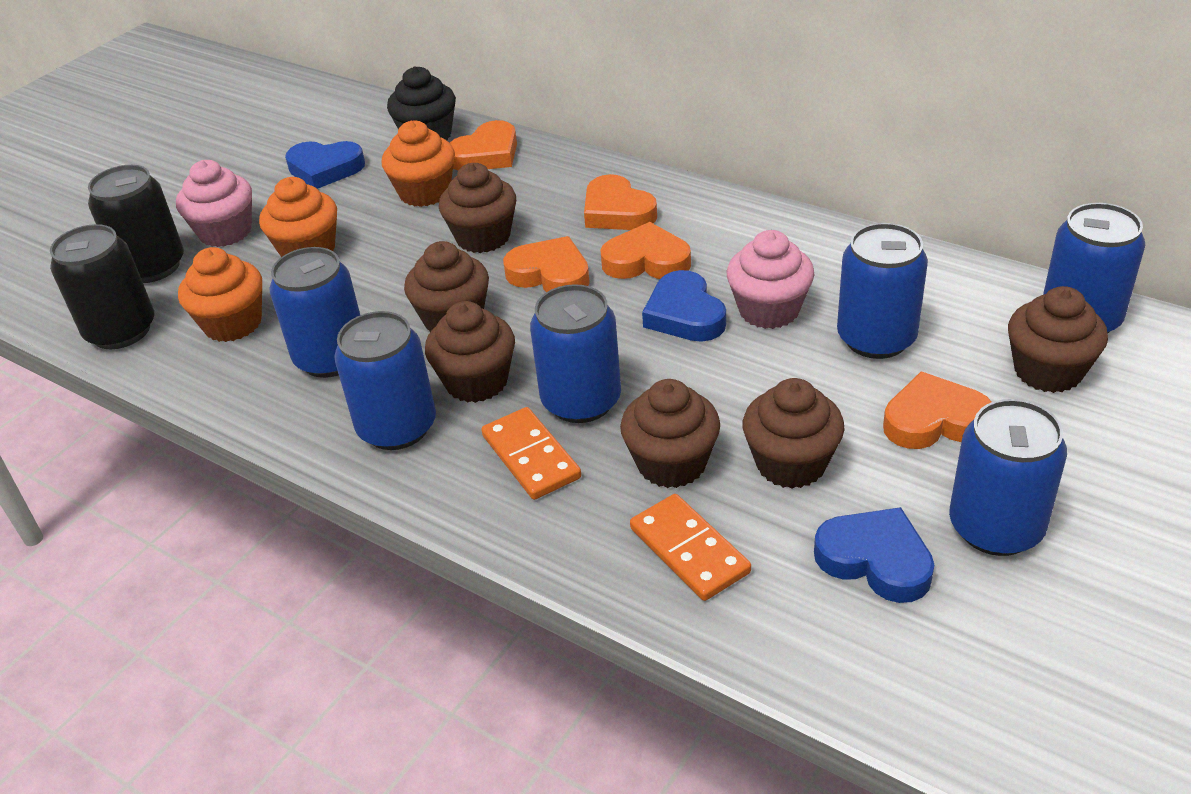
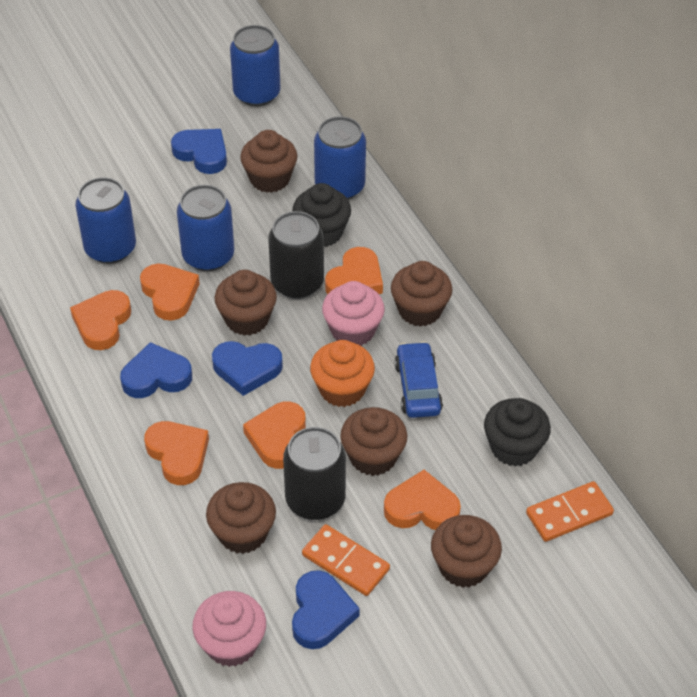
black cupcake: [387,66,456,140] = 1 -> [292,183,351,247] [484,398,551,467] = 2
blue can: [269,247,360,378] [334,311,436,450] [530,284,621,423] [837,223,928,359] [949,399,1067,556] [1043,203,1145,334] = 6 -> [75,177,136,264] [177,185,234,271] [230,25,281,106] [314,116,366,200] = 4
blue car: none = 0 -> [395,341,443,418] = 1
blue heart: [285,141,365,189] [642,270,726,342] [814,507,934,603] = 3 -> [120,342,192,398] [171,129,227,174] [212,341,283,396] [292,570,360,649] = 4
orange cupcake: [178,247,262,342] [259,177,337,257] [382,121,455,207] = 3 -> [310,340,375,407] = 1
orange heart: [450,120,517,170] [503,236,590,292] [584,174,657,230] [600,222,691,279] [883,372,992,449] = 5 -> [70,290,131,350] [140,264,200,321] [144,421,209,485] [243,401,306,469] [325,247,383,294] [384,470,461,530] = 6

